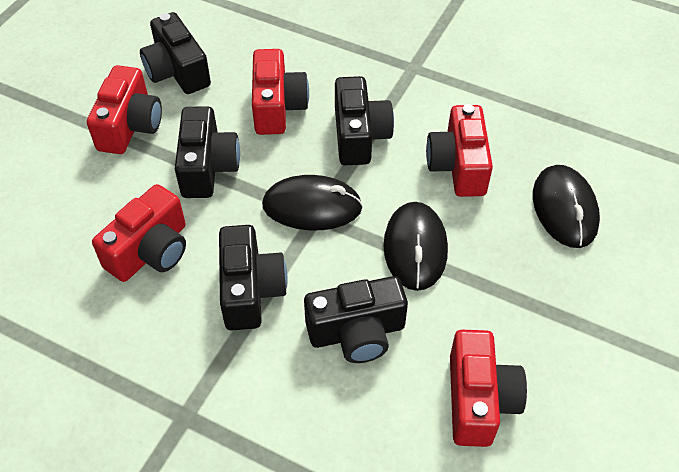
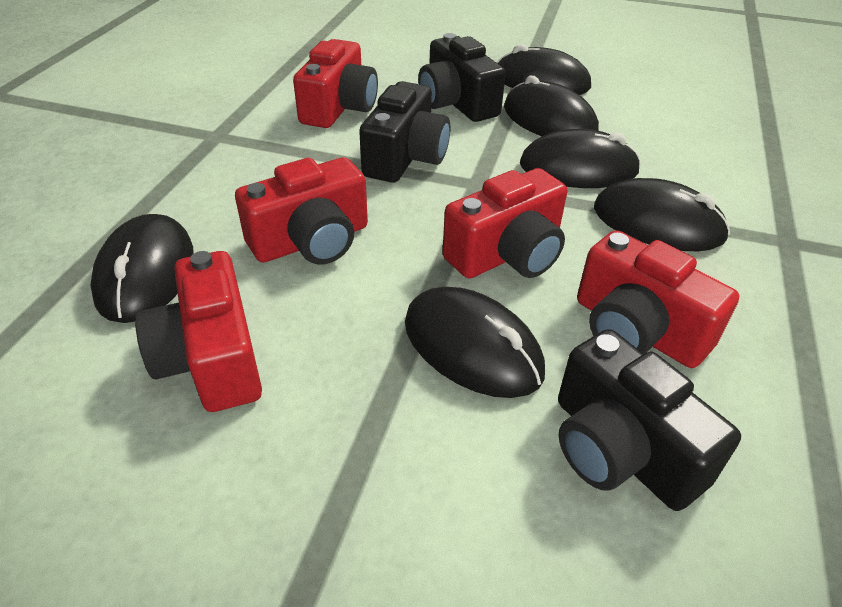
black camera: [140,12,211,94] [175,106,240,198] [219,225,288,331] [304,276,408,363] [335,76,394,165] = 5 -> [359,81,450,183] [418,33,506,122] [558,329,741,511] = 3
black mouse: [262,175,363,230] [384,202,448,291] [533,165,600,248] = 3 -> [90,214,194,323] [405,287,545,398] [497,44,591,95] [504,76,599,136] [520,129,641,188] [594,178,730,251] = 6

